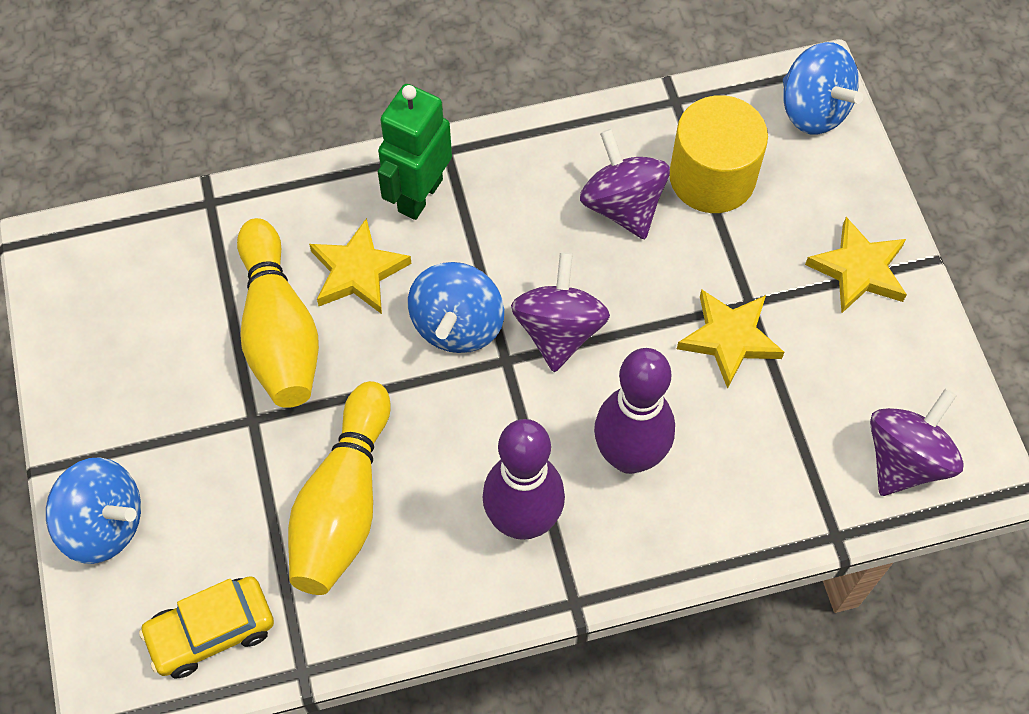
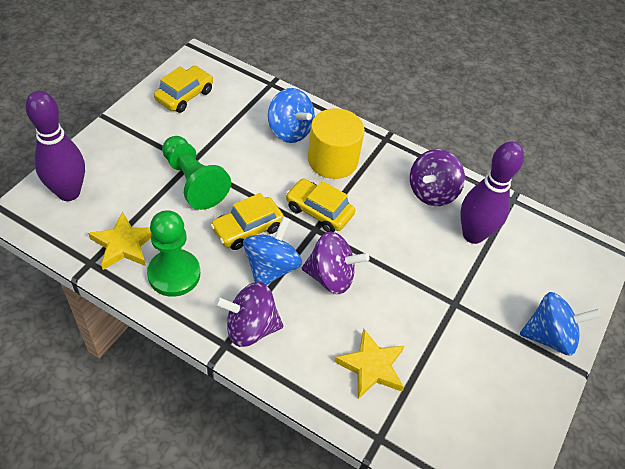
green pawn: none = 0 -> [147,210,200,297] [162,136,231,210] = 2
green robot: [378,84,452,220] = 1 -> none = 0
yellow bowling pin: [237,218,319,408] [288,381,391,595] = 2 -> none = 0
yellow car: [139,576,274,678] = 1 -> [154,66,213,113] [210,193,284,250] [286,178,355,232] = 3
yellow star: [309,218,412,314] [677,289,785,389] [805,217,907,313] = 3 -> [88,211,151,270] [334,329,404,399] = 2

